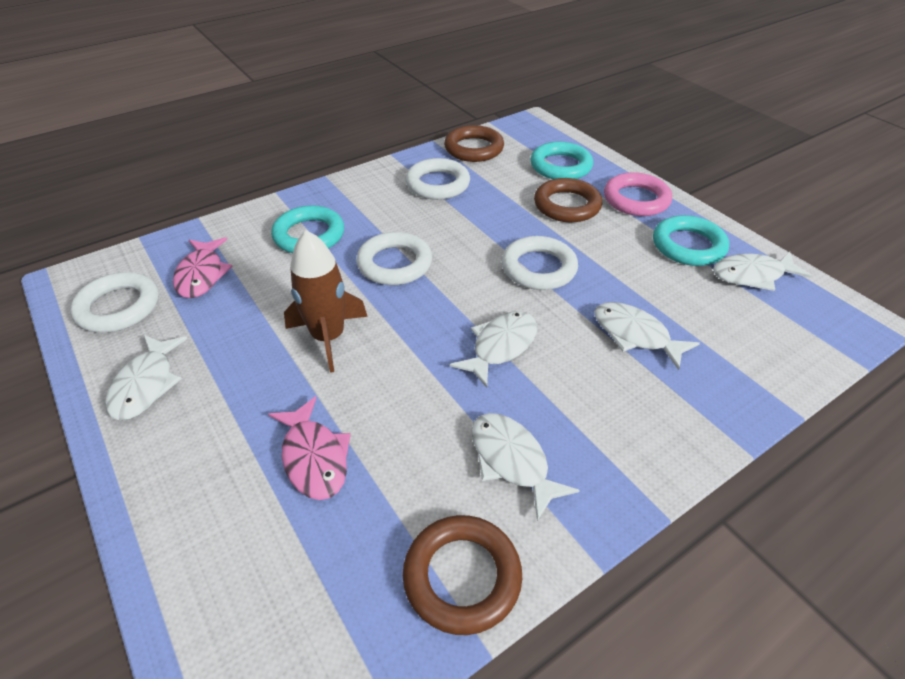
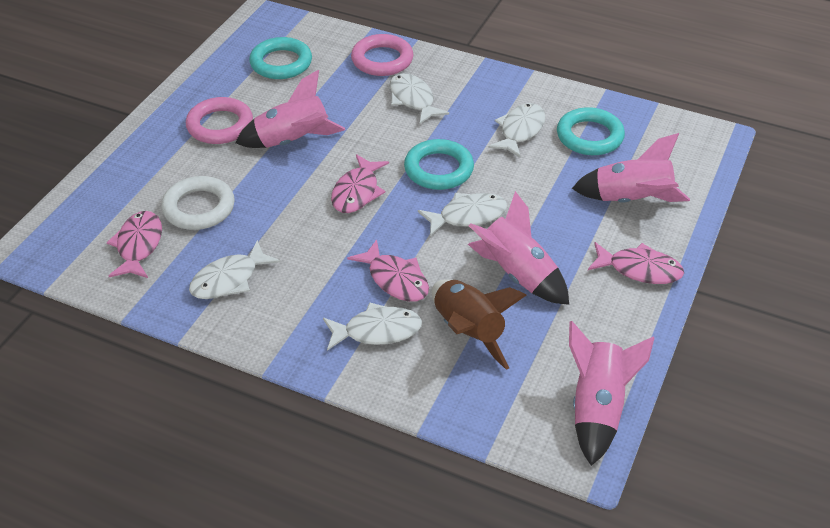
brown ring: [403,515,522,635] [444,125,504,162] [534,178,602,222] = 3 -> none = 0
pink fish: [173,237,233,298] [268,396,351,500] = 2 -> [107,211,162,278] [331,154,389,213] [347,239,429,302] [588,242,684,284] = 4
pink ring: [604,172,672,216] = 1 -> [186,97,253,144] [351,34,413,76] = 2
pink rocket: none = 0 -> [235,70,345,148] [468,191,569,305] [569,321,654,466] [572,133,690,203] = 4
white ring: [70,272,159,333] [356,232,432,285] [405,158,470,200] [501,236,578,290] = 4 -> [161,176,235,230] = 1

